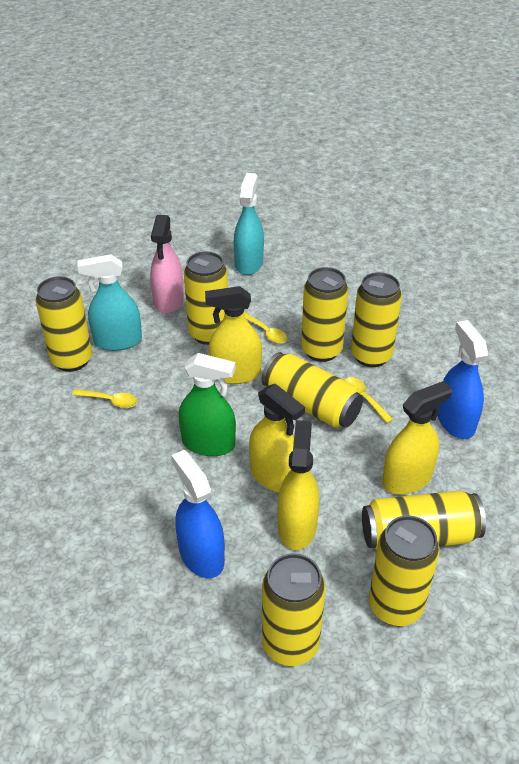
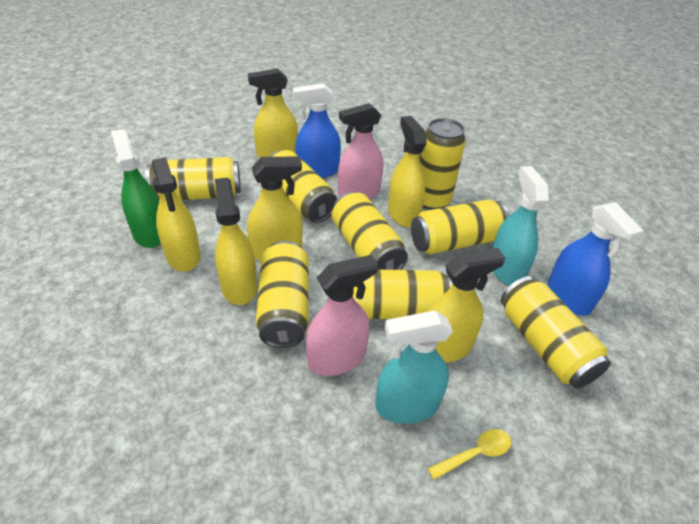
pink spray bottle: [150,215,184,314] = 1 -> [306,255,378,376] [338,103,384,199] = 2
yellow spoon: [72,389,138,408] [244,312,287,344] [344,377,394,423] = 3 -> [428,429,512,480] = 1
yellow spray bottle: [205,286,262,384] [249,384,305,492] [278,420,320,550] [382,381,452,494] = 4 -> [151,157,201,272] [215,178,257,305] [247,157,303,261] [248,68,298,158] [388,116,427,227] [427,248,506,363] = 6

